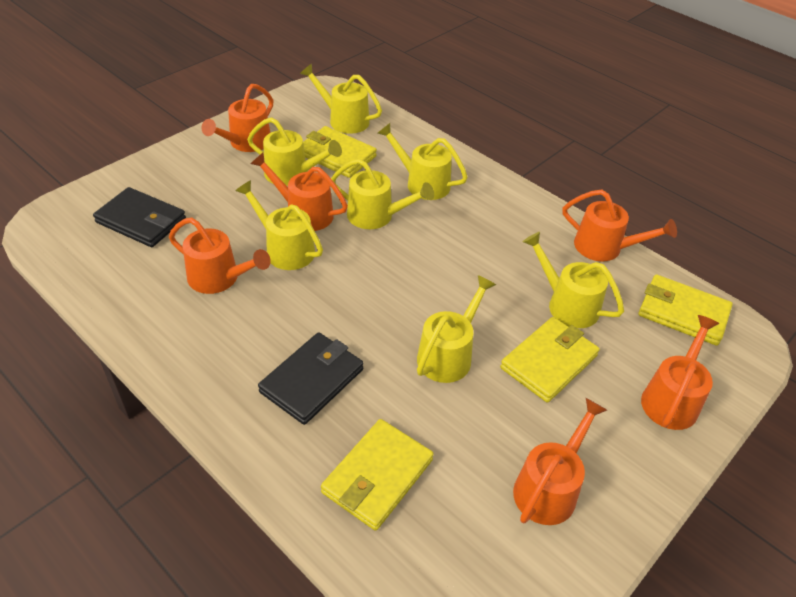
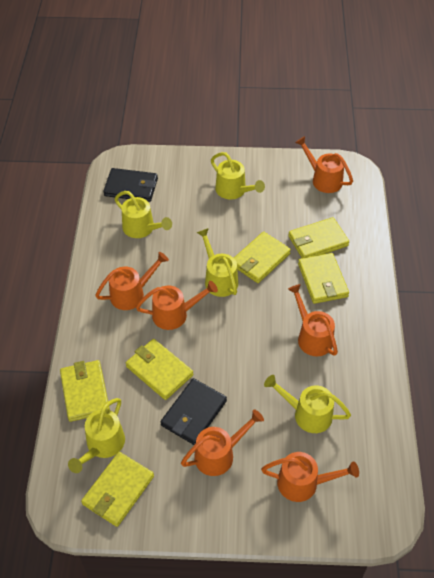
yellow wallet: [303,126,377,178] [321,419,434,531] [500,317,600,403] [638,274,733,346] = 4 -> [60,360,110,422] [81,452,154,527] [126,339,193,400] [234,232,291,283] [288,217,349,258] [298,253,349,304] = 6
yellow watering can: [235,180,323,270] [247,117,342,186] [300,64,382,134] [331,159,434,229] [378,123,468,200] [417,275,496,383] [523,232,624,328] = 7 -> [68,398,125,473] [115,191,172,238] [197,228,238,297] [211,152,265,199] [264,375,351,433] = 5

